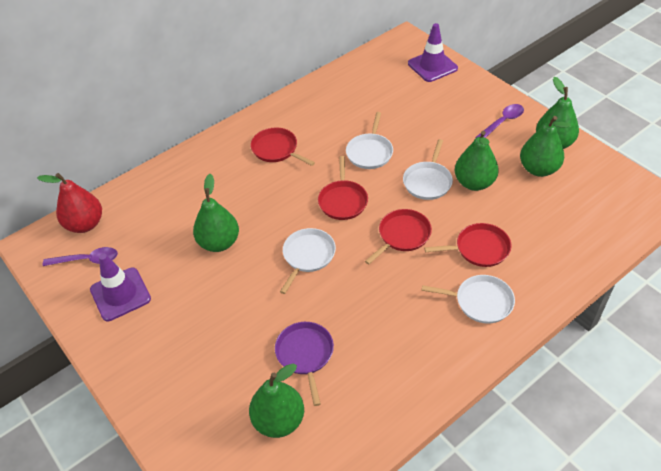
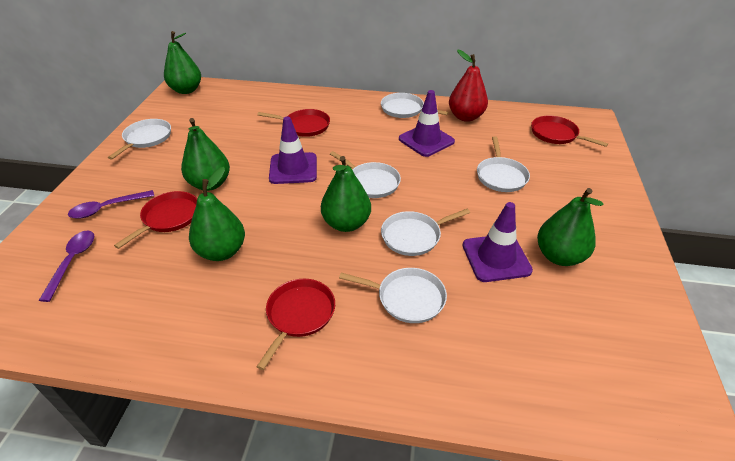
purple pan: [275,322,334,406] = 1 -> none = 0
purple traffic cone: [90,254,151,321] [408,23,458,82] = 2 -> [269,116,317,184] [399,90,455,157] [463,202,533,282] = 3
white pan: [280,228,336,294] [346,112,393,169] [403,139,453,200] [422,275,515,324] = 4 -> [108,119,171,159] [330,151,401,198] [339,268,447,323] [381,93,448,118] [381,209,470,256] [477,136,530,192] = 6

